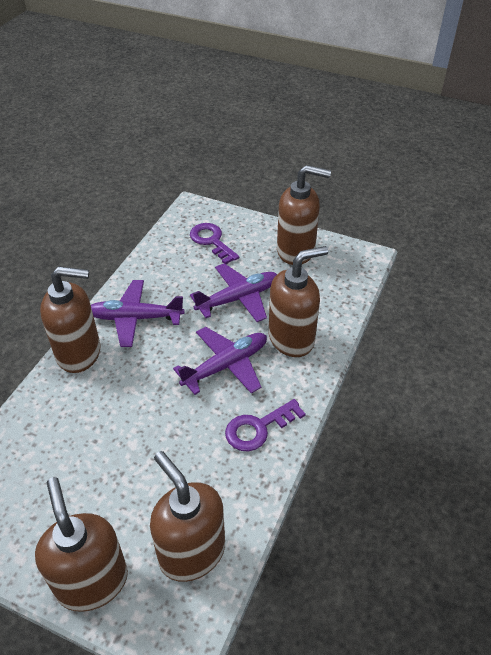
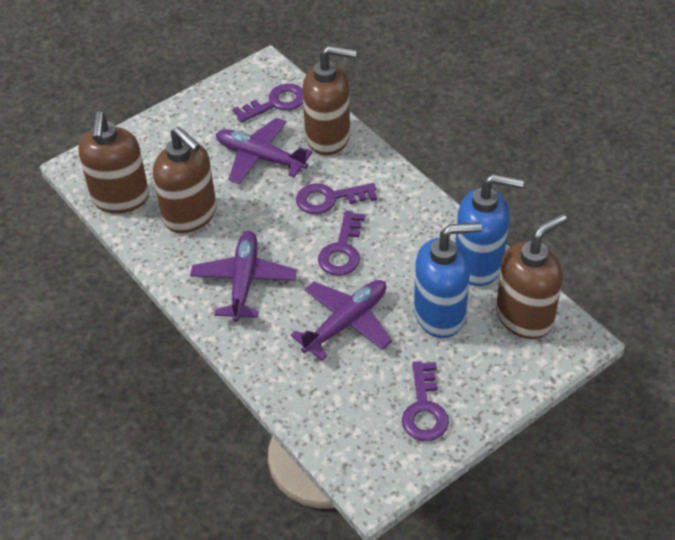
blue soap dispenser: none = 0 -> [414,222,482,338] [455,174,524,286] = 2
brown soap dispenser: [35,477,128,612] [40,266,101,373] [150,451,225,582] [269,246,328,357] [277,165,331,265] = 5 -> [79,111,149,213] [153,127,217,233] [302,45,357,155] [496,214,567,339] = 4
purple key: [190,223,239,264] [225,399,306,451] = 2 -> [233,84,303,123] [296,183,377,214] [318,211,365,276] [402,361,449,441] = 4

